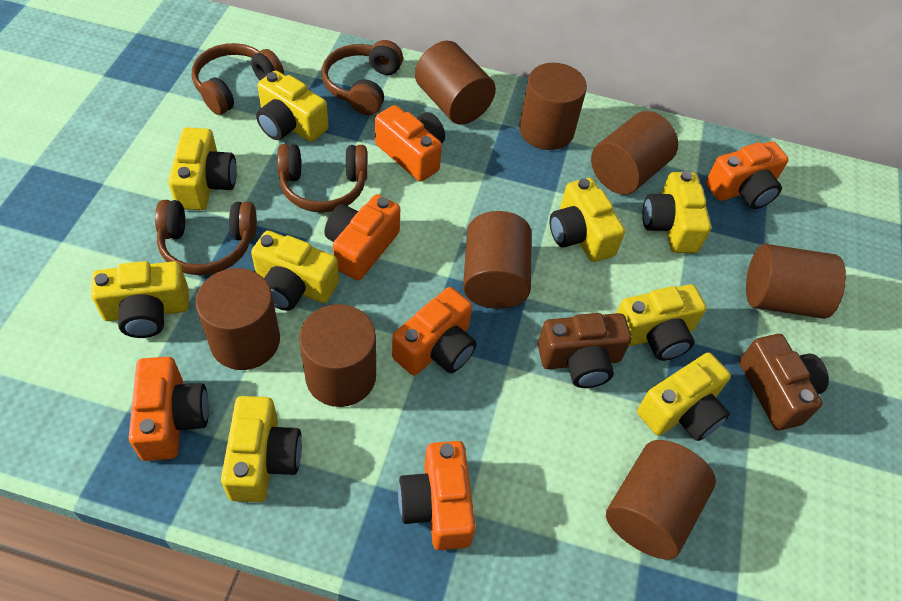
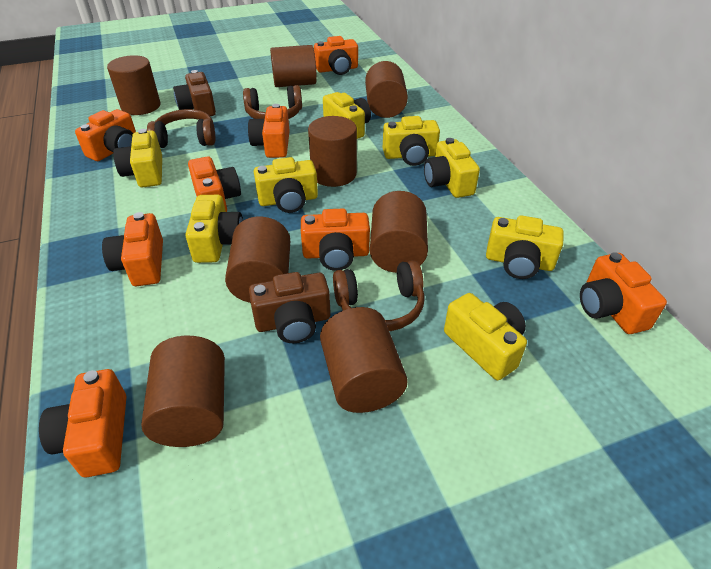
brown headphones: [155,200,257,275] [192,43,284,115] [277,144,367,213] [322,40,403,115] = 4 -> [147,109,215,148] [243,85,302,119] [333,260,425,331] = 3
orange camera: [129,357,209,461] [324,194,400,281] [375,105,445,182] [392,287,477,376] [398,441,476,550] [706,141,789,209] = 6 -> [39,369,126,477] [75,109,136,161] [102,212,163,286] [188,156,241,212] [248,104,290,158] [301,209,370,271] [314,36,358,75] [580,252,667,334] = 8
yellow camera: [91,261,189,338] [168,127,237,210] [221,396,302,502] [251,231,339,311] [256,70,328,142] [550,178,625,262] [617,284,707,361] [637,353,731,441] [642,171,711,253] = 9 -> [113,129,162,187] [185,195,243,263] [254,157,318,213] [323,92,371,139] [383,116,440,166] [424,138,480,198] [444,293,527,380] [486,215,564,279] = 8

